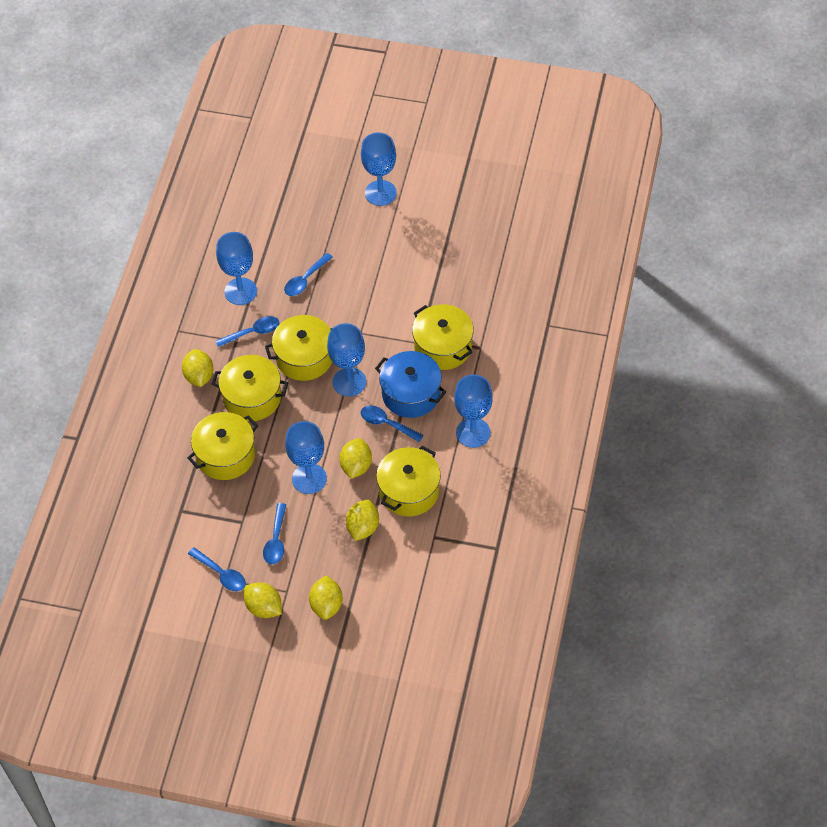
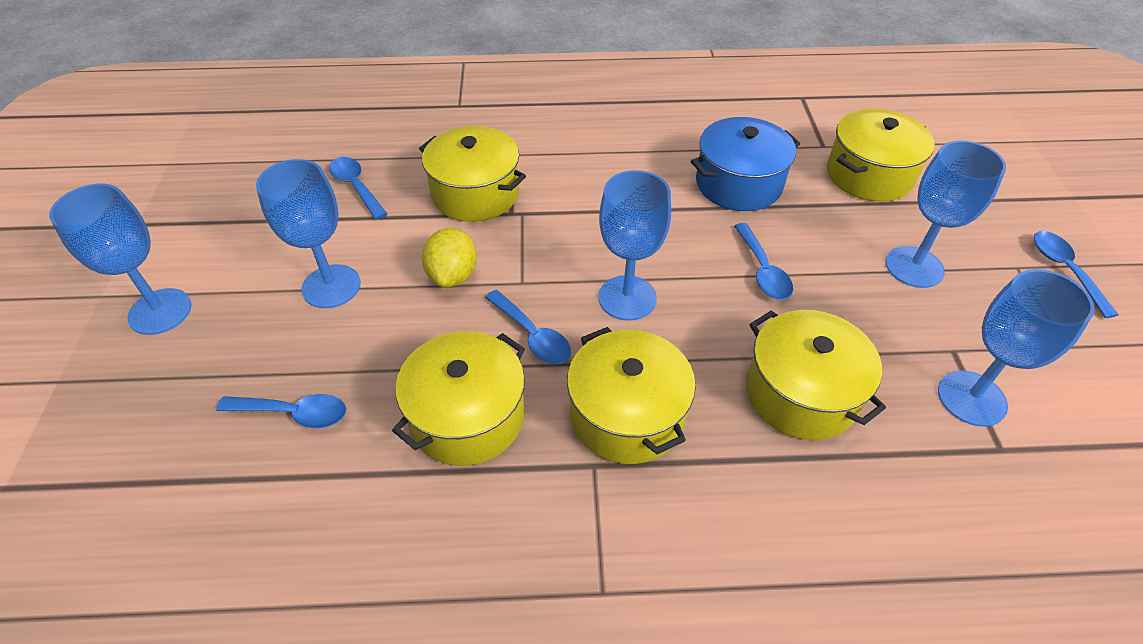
yellow lemon: [182,349,213,387] [243,582,282,618] [309,575,343,620] [339,438,372,479] [346,500,379,541] = 5 -> [422,228,477,287] = 1

